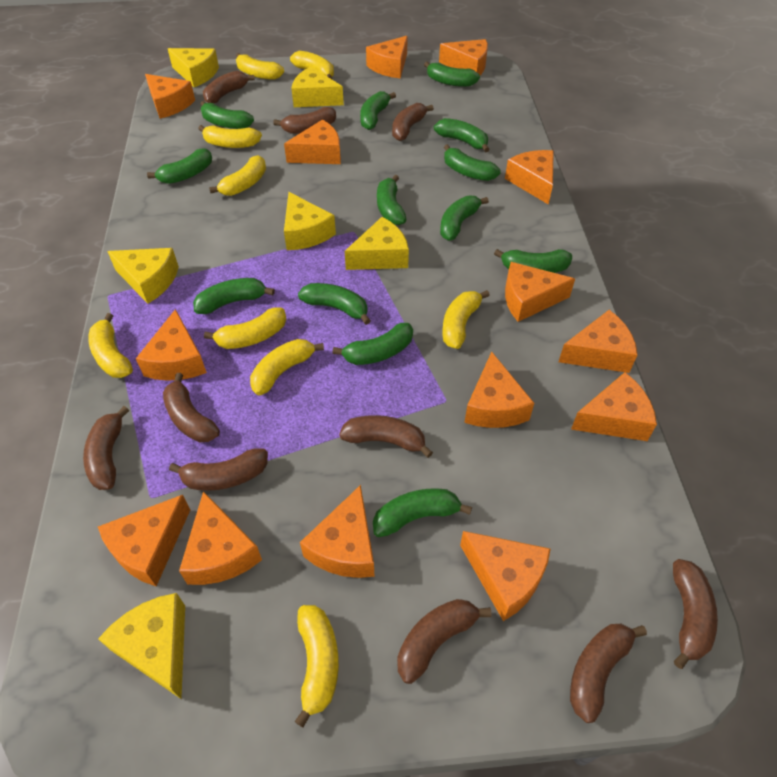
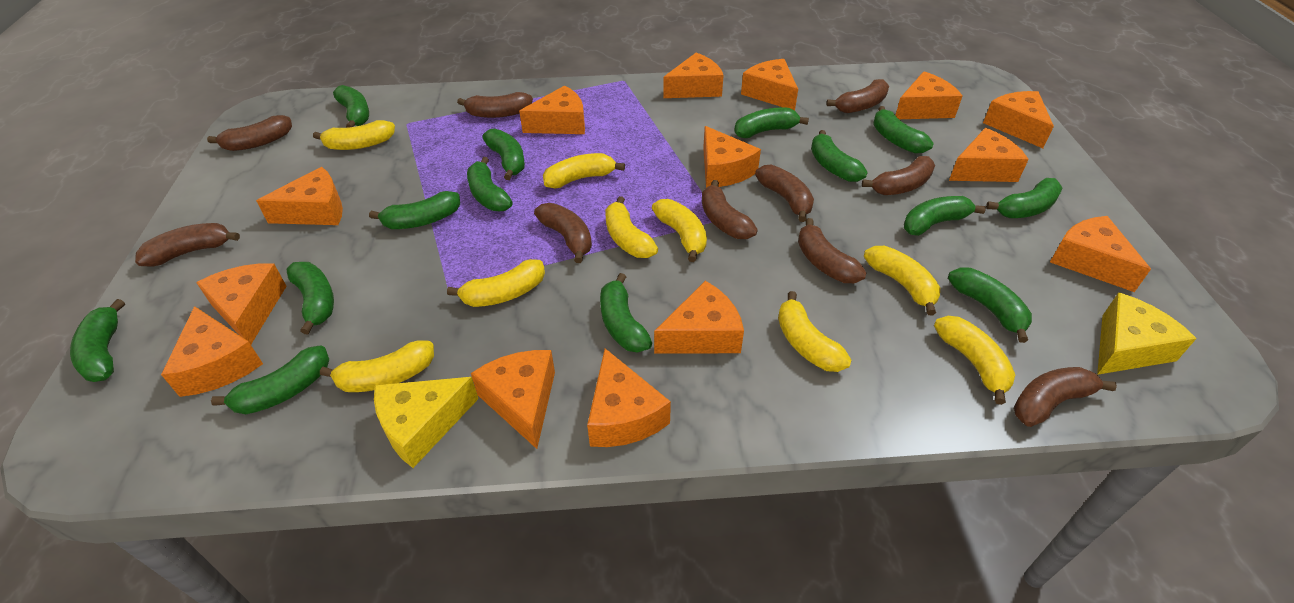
green banana: [147,148,212,184] [193,278,275,314] [201,101,254,129] [298,283,371,325] [333,323,413,365] [360,91,396,130] [373,488,472,537] [377,175,406,225] [424,62,480,87] [434,118,490,153] [440,196,489,241] [444,144,501,181] [494,249,572,273] = 13 -> [70,299,125,382] [211,346,329,414] [287,262,334,334] [333,85,369,128] [369,191,460,229] [467,157,513,211] [483,128,525,180] [600,273,652,352] [734,107,809,138] [811,130,868,182] [873,106,933,154] [904,196,986,236] [948,268,1032,343] [986,178,1063,218] = 14
yellow cheese: [98,593,185,699] [107,248,179,304] [168,48,219,87] [284,192,336,250] [291,67,344,107] [345,217,409,270] = 6 -> [374,377,478,468] [1097,292,1197,375] = 2

